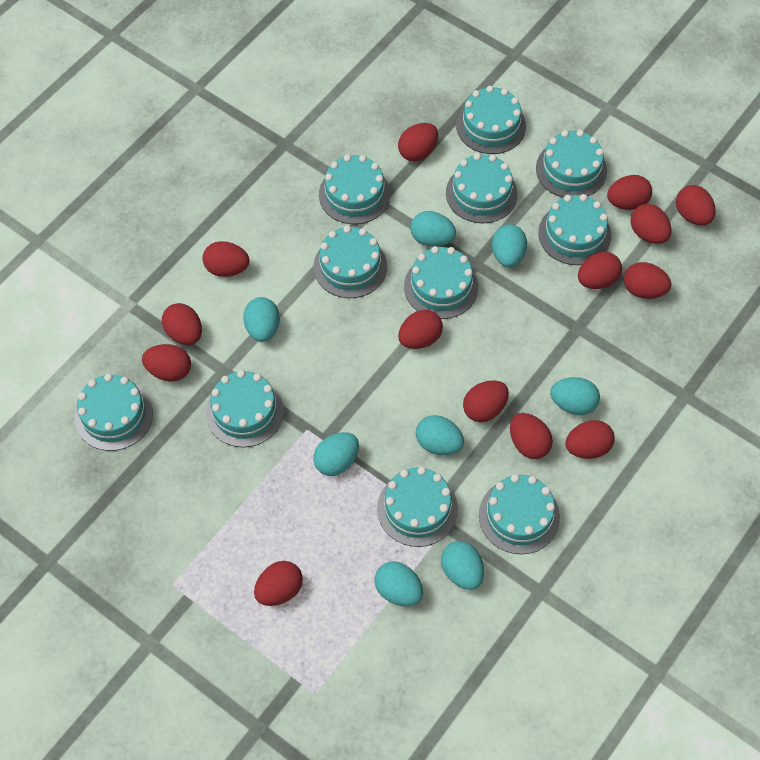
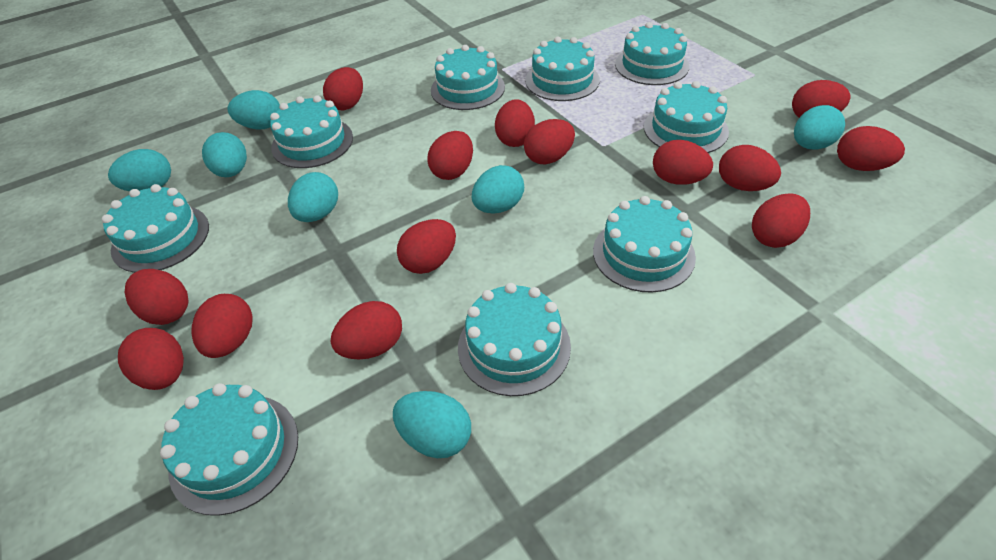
turquoise cake: [74,374,153,451] [206,370,284,447] [314,226,387,298] [319,154,390,224] [377,467,458,547] [404,246,478,319] [446,153,518,224] [456,86,526,154] [479,474,560,554] [536,130,607,197] [538,194,611,265] = 11 -> [102,184,209,273] [160,383,298,516] [270,95,353,168] [431,45,505,110] [458,283,571,396] [525,37,600,101] [593,196,696,293] [615,22,690,85] [644,81,729,153] = 9
turquoise egg: [243,297,280,342] [313,432,359,476] [374,561,423,606] [410,211,456,247] [416,415,464,455] [441,541,484,590] [492,224,527,267] [550,377,600,415] = 8 -> [108,149,171,191] [202,132,247,177] [228,90,280,129] [288,172,338,222] [393,391,471,458] [472,165,524,214] [794,105,845,150] = 7

